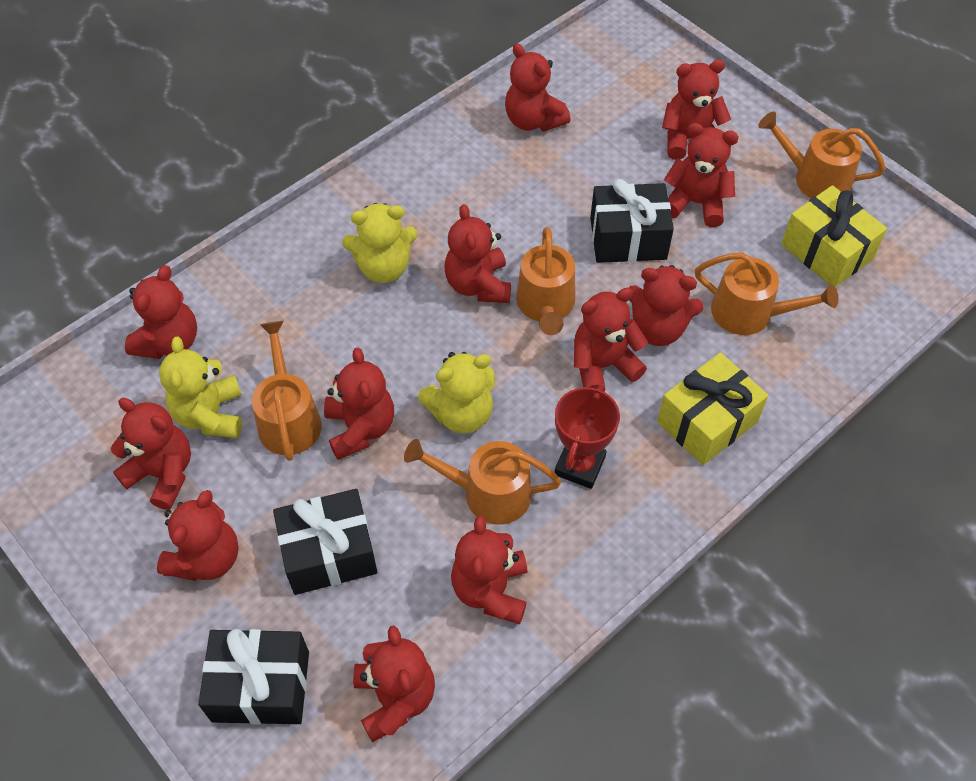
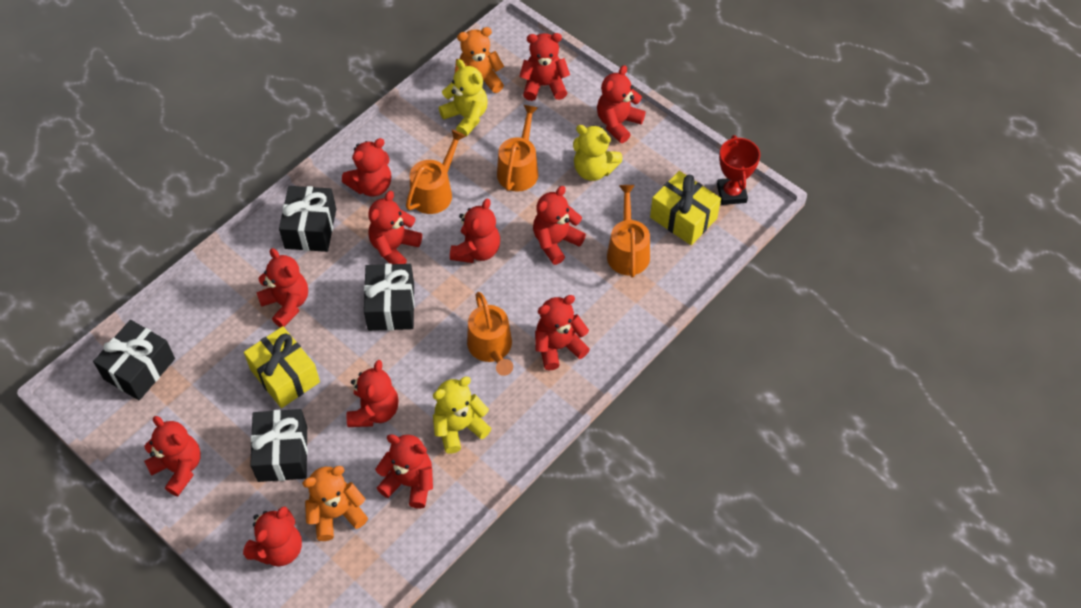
black gift: [198,629,309,724] [273,489,377,595] [590,179,674,263] = 3 -> [93,320,175,401] [250,409,308,482] [279,186,336,252] [364,263,415,331] = 4
orange teddy bear: none = 0 -> [302,466,368,541] [455,27,504,93] = 2
orange watering can: [252,321,322,461] [404,439,561,525] [516,227,575,335] [695,252,839,335] [758,112,886,198] = 5 -> [406,130,466,214] [467,292,513,376] [497,105,538,191] [607,185,650,278] = 4

